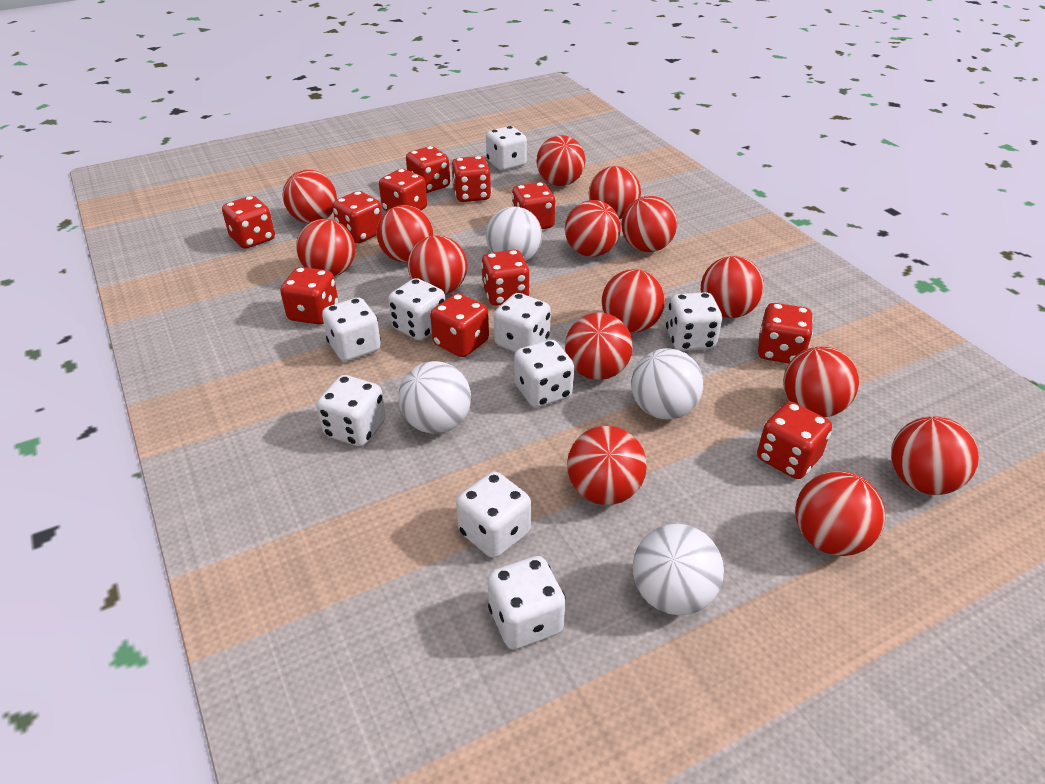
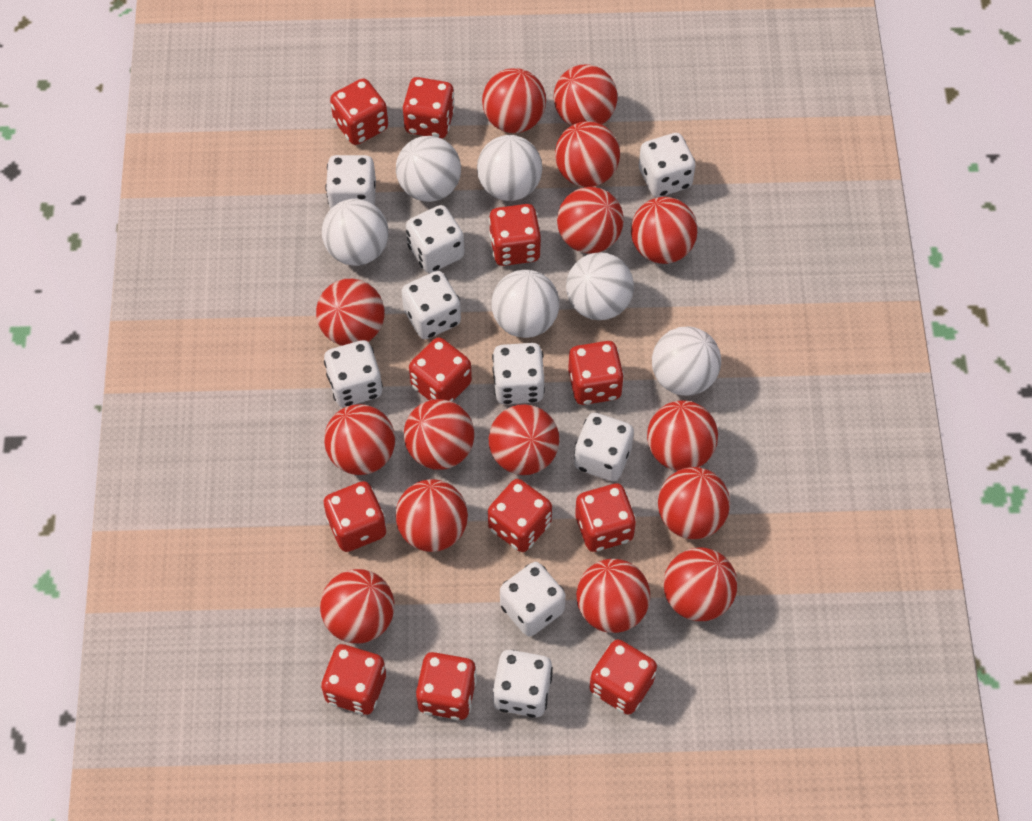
white ball: [398,361,471,434] [486,206,542,261] [631,348,703,419] [633,524,724,615] = 4 -> [322,199,388,266] [396,136,461,202] [477,135,542,201] [491,270,559,338] [566,252,634,320] [652,327,721,396] = 6

